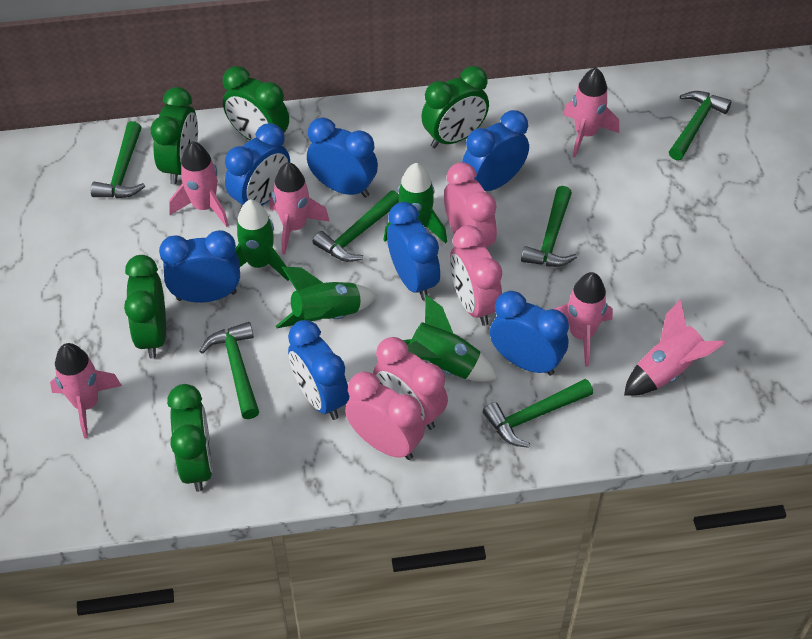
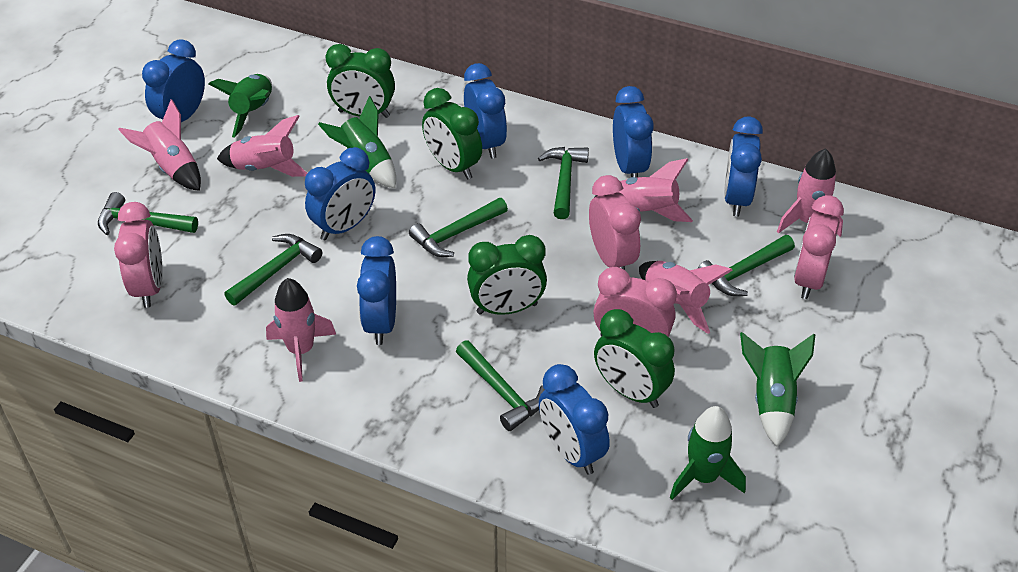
green clock: [124,255,166,359] [151,87,198,184] [167,384,213,492] [222,66,289,140] [421,66,489,148] = 5 -> [326,44,395,118] [422,88,482,180] [467,235,547,315] [594,309,675,408] = 4

